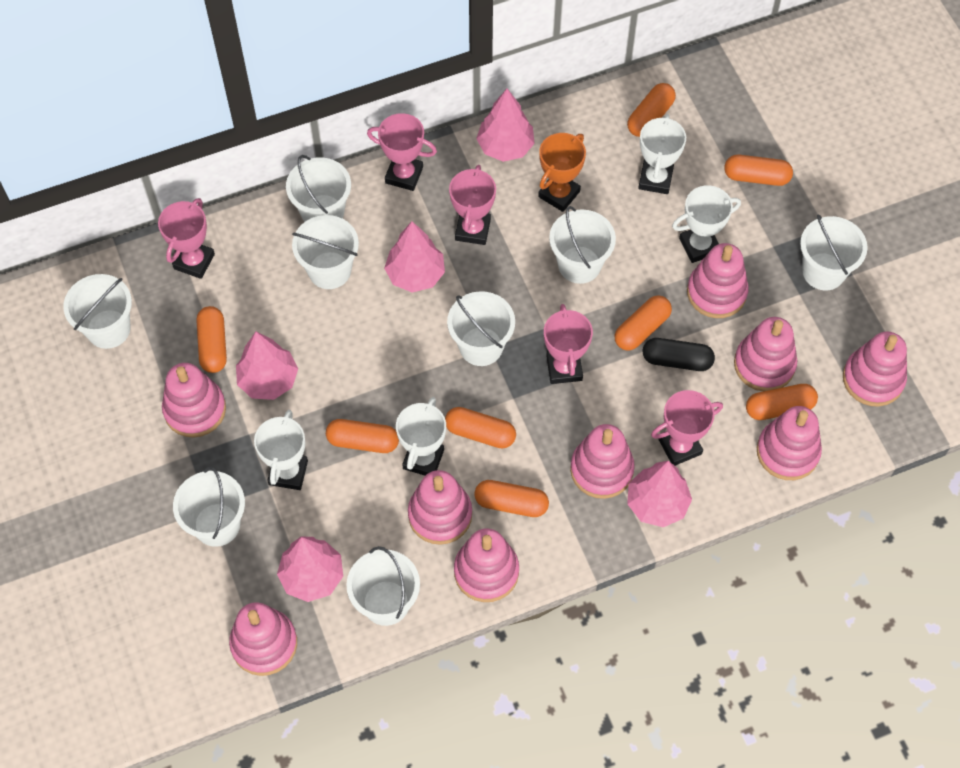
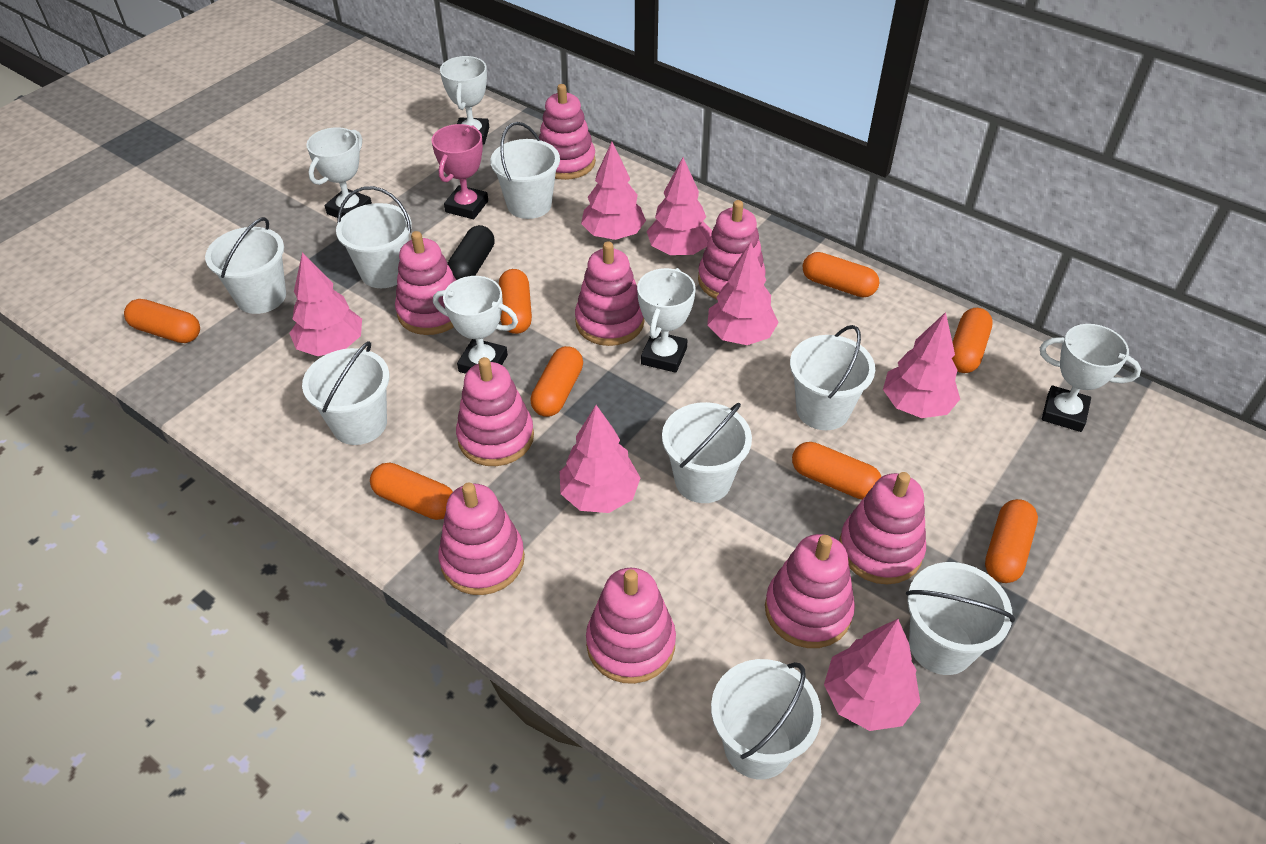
orange trophy: [538,133,586,212] = 1 -> none = 0
pink tree: [236,332,298,400] [277,536,343,602] [384,221,445,293] [476,89,535,162] [627,461,692,527] = 5 -> [289,252,362,356] [560,405,640,513] [581,142,646,240] [647,158,712,255] [707,242,779,345] [824,619,920,731] [883,312,960,418] = 7
pink trophy: [158,198,215,279] [367,113,437,191] [449,165,496,245] [544,304,593,384] [651,390,723,466] = 5 -> [431,124,488,219] = 1
white trophy: [254,410,308,490] [396,397,446,476] [638,114,686,194] [672,185,741,263] = 4 -> [306,127,372,218] [433,276,518,374] [440,56,489,144] [637,268,696,373] [1040,324,1141,432] = 5

